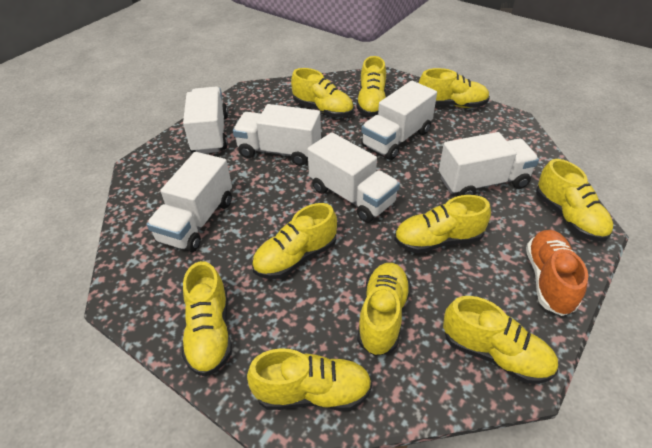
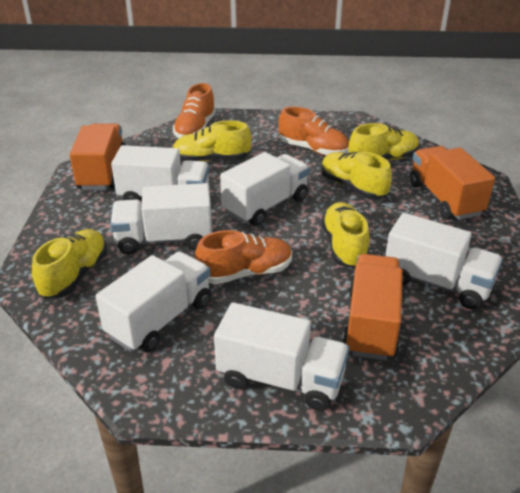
orange shoe: [526,230,588,316] = 1 -> [173,83,216,138] [195,230,292,284] [279,106,349,156] = 3
orange truck: none = 0 -> [70,123,126,190] [342,254,403,360] [410,146,495,220] = 3
yellow shoe: [182,261,232,377] [247,348,372,411] [252,203,337,279] [291,68,354,117] [356,56,386,116] [357,263,411,356] [394,195,491,253] [419,68,490,108] [443,296,558,384] [536,159,613,241] = 10 -> [32,229,107,299] [173,120,251,161] [321,152,392,199] [321,202,370,268] [348,123,419,160] = 5

